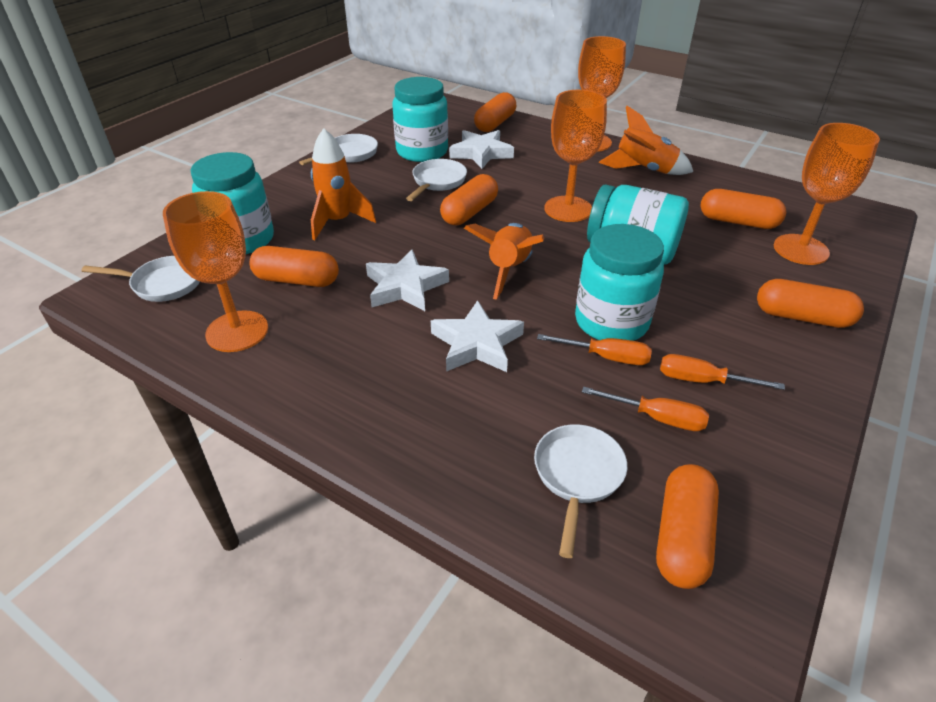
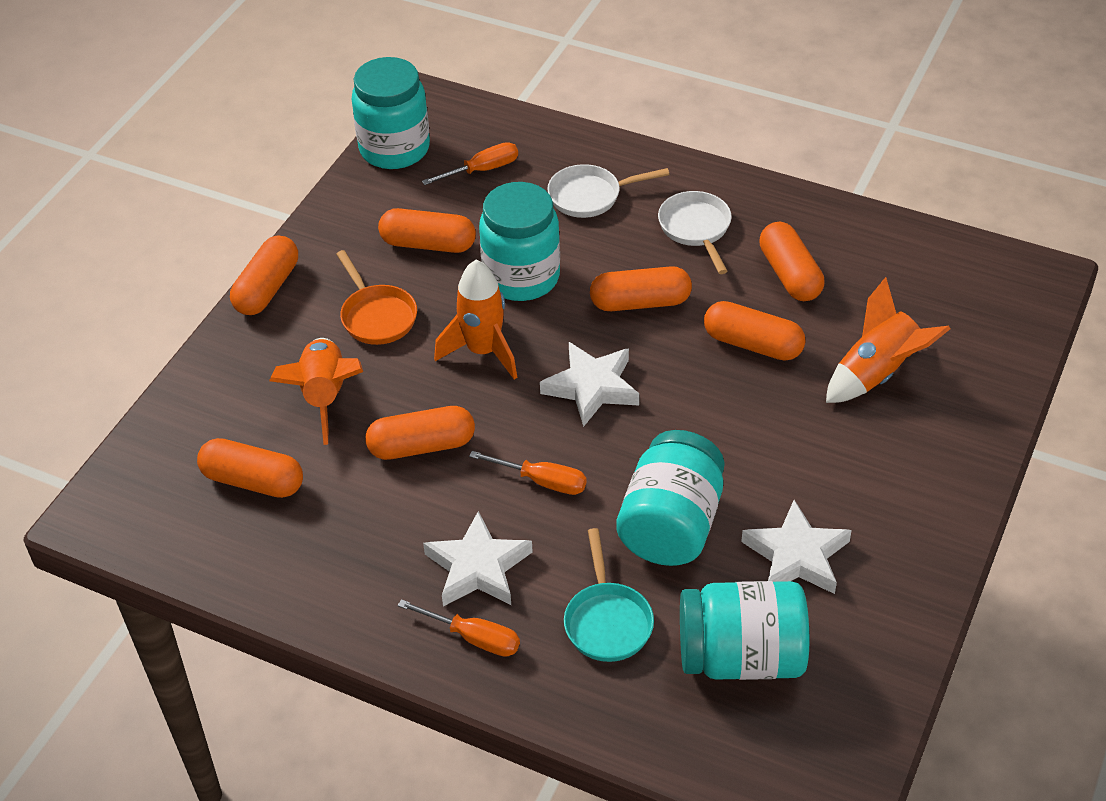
orange capsule: [250,246,339,287] [440,174,498,225] [474,92,516,132] [656,464,719,589] [701,189,786,229] [757,279,864,328] = 6 -> [197,438,303,498] [230,235,298,315] [365,406,475,460] [378,208,476,253] [590,266,692,311] [704,301,806,361] [759,222,824,301] = 7
orange goblet: [163,191,268,352] [545,90,607,222] [578,36,626,152] [774,123,880,265] = 4 -> none = 0
orange pan: none = 0 -> [336,250,417,345] = 1
turquoise pan: none = 0 -> [564,528,654,662] = 1
white pan: [82,256,200,302] [299,134,378,165] [406,159,467,201] [534,424,627,558] = 4 -> [547,164,670,218] [658,191,732,274] = 2

